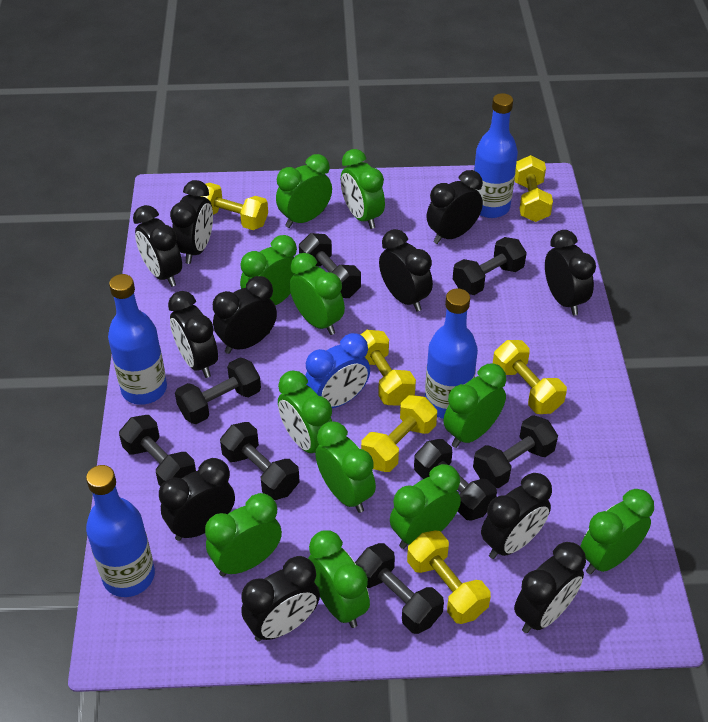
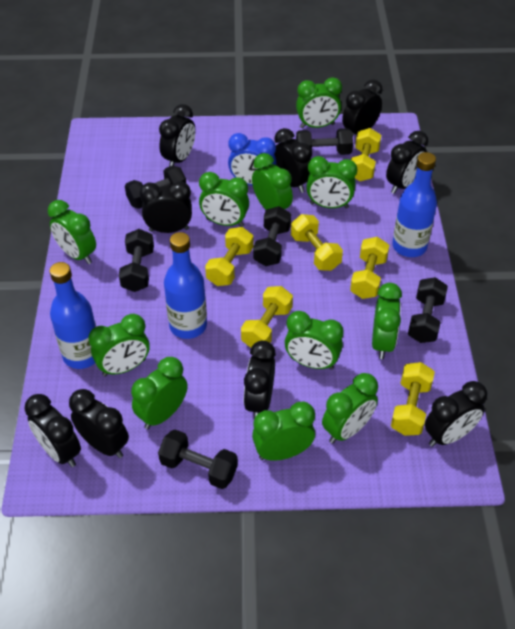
black clock: [133,205,182,287] [159,458,235,541] [168,291,218,378] [170,180,213,264] [213,276,277,354] [241,556,320,642] [379,229,433,312] [427,170,483,244] [481,473,552,559] [514,542,586,633] [545,230,596,315] = 11 -> [24,394,81,467] [69,389,129,458] [139,181,192,233] [159,104,196,167] [244,340,276,419] [274,128,312,193] [342,79,383,135] [386,131,429,194] [425,381,487,447] = 9
black dumbbell: [119,415,196,486] [175,358,261,424] [220,422,300,500] [299,233,361,298] [355,543,444,634] [414,439,497,520] [453,237,527,295] [473,415,558,488] = 8 -> [119,229,154,292] [125,166,186,209] [158,429,238,489] [253,206,291,266] [296,128,353,155] [408,277,448,343] = 6
blue bottle: [86,465,155,597] [108,274,167,405] [425,288,478,419] [474,93,518,218] = 4 -> [49,262,96,369] [164,232,207,339] [392,152,437,257] = 3

